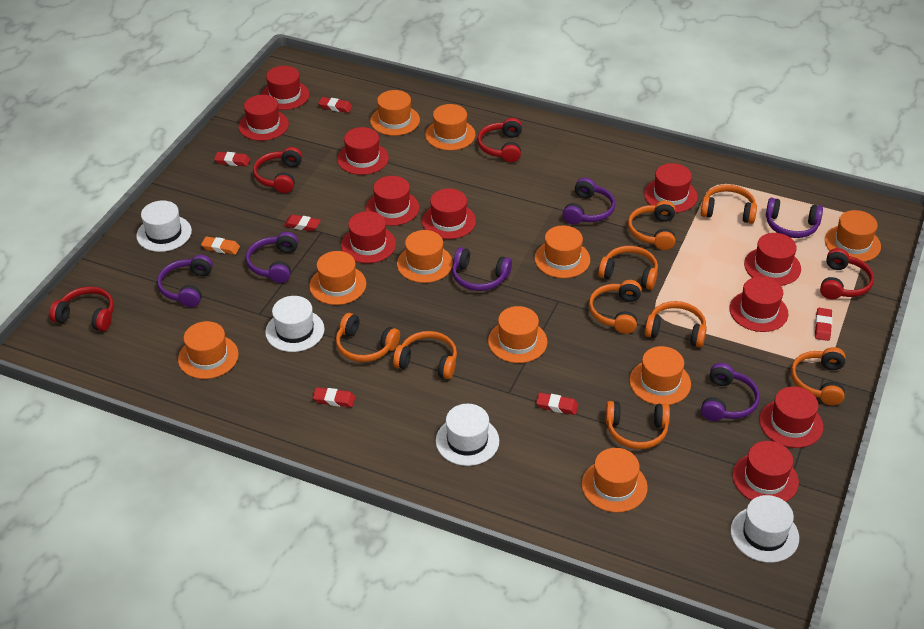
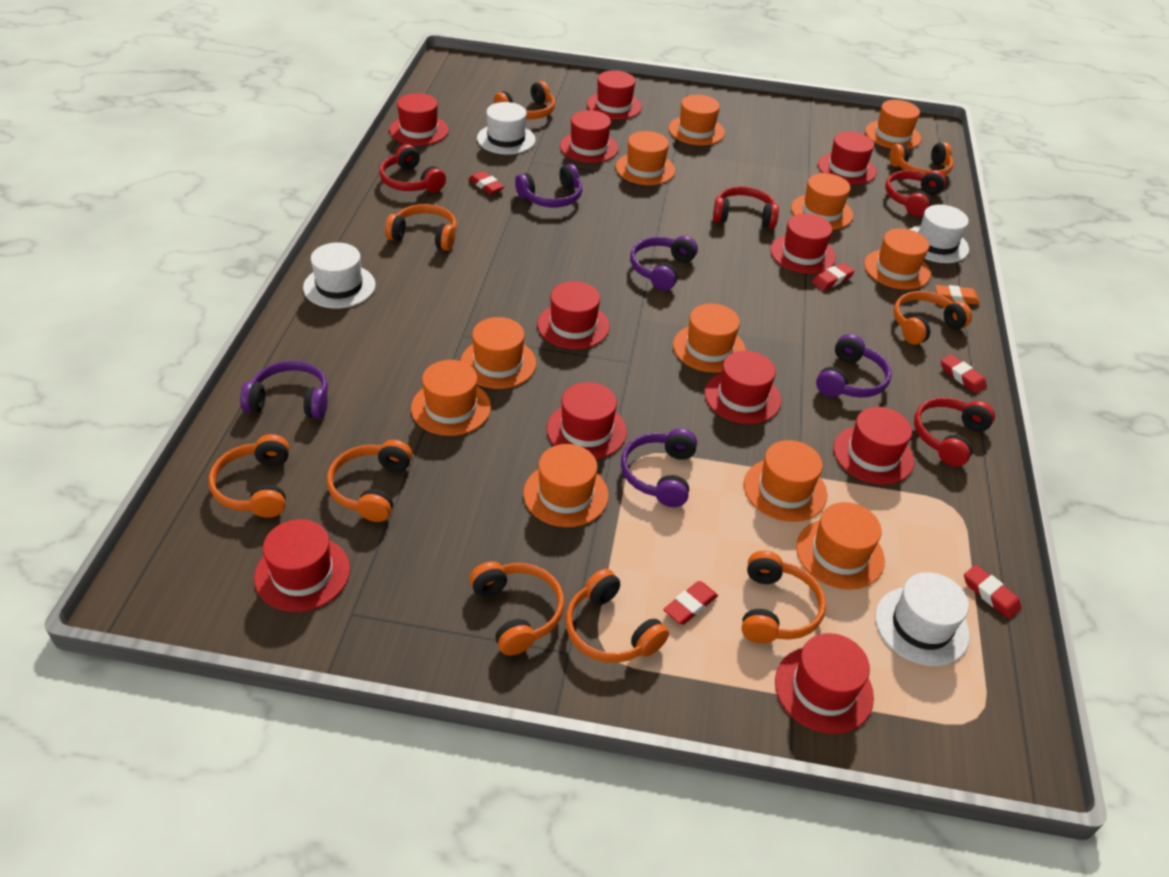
orange hat: [178,321,239,379] [309,251,366,305] [370,90,420,136] [397,230,453,283] [425,104,476,151] [488,306,548,363] [534,225,590,278] [582,448,648,513] [629,346,691,405] [825,210,881,262] = 10 -> [411,360,491,436] [460,317,536,389] [523,444,609,527] [616,131,675,185] [669,95,725,145] [673,304,746,373] [744,440,827,522] [791,173,853,230] [796,502,885,590] [864,228,931,290] [865,100,921,149] = 11
purple headphones: [157,255,213,307] [246,232,298,283] [452,247,512,291] [563,178,615,225] [701,363,760,421] [766,198,823,238] = 6 -> [240,361,328,419] [515,164,582,207] [621,428,697,507] [630,236,698,291] [816,334,892,398] = 5
red eraser: [214,152,250,166] [284,215,321,231] [312,387,355,407] [318,97,352,113] [536,393,578,415] [815,308,832,341] = 6 -> [469,171,505,194] [663,581,718,625] [812,263,855,290] [941,354,987,393] [964,565,1022,619] = 5

